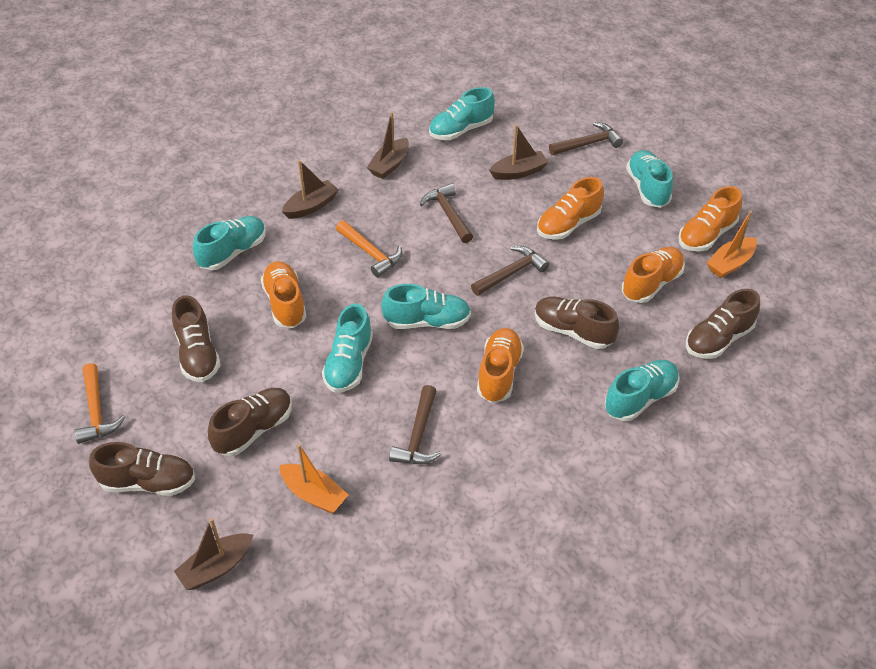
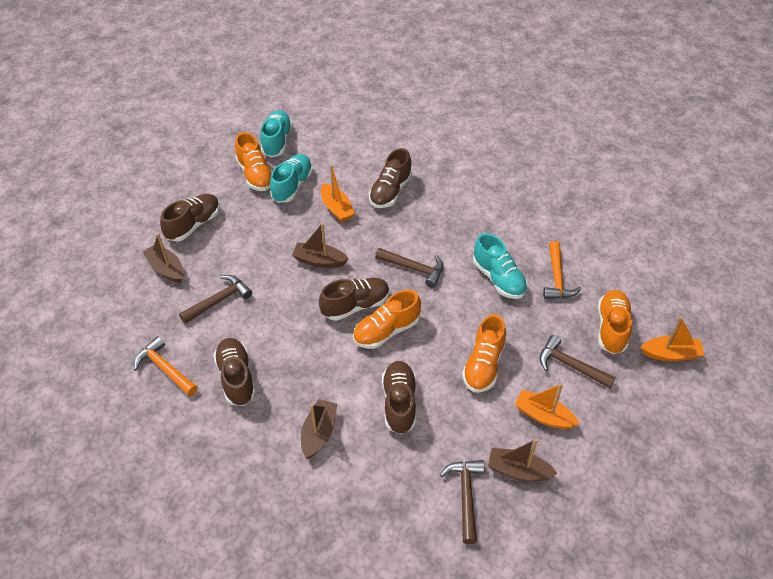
orange boat: [279,444,348,514] [707,211,757,278] = 2 -> [321,165,355,223] [515,383,580,429] [641,317,705,361] = 3
orange shoe: [261,261,307,328] [477,328,524,403] [537,177,604,240] [622,247,685,303] [678,186,742,252] = 5 -> [235,132,272,191] [353,290,421,349] [462,314,506,392] [598,290,632,354] = 4
turquoise shoe: [193,216,266,270] [322,304,373,393] [381,284,471,329] [429,87,495,140] [605,360,679,421] [626,150,673,208] = 6 -> [260,110,293,157] [270,154,313,203] [473,233,528,299] = 3

